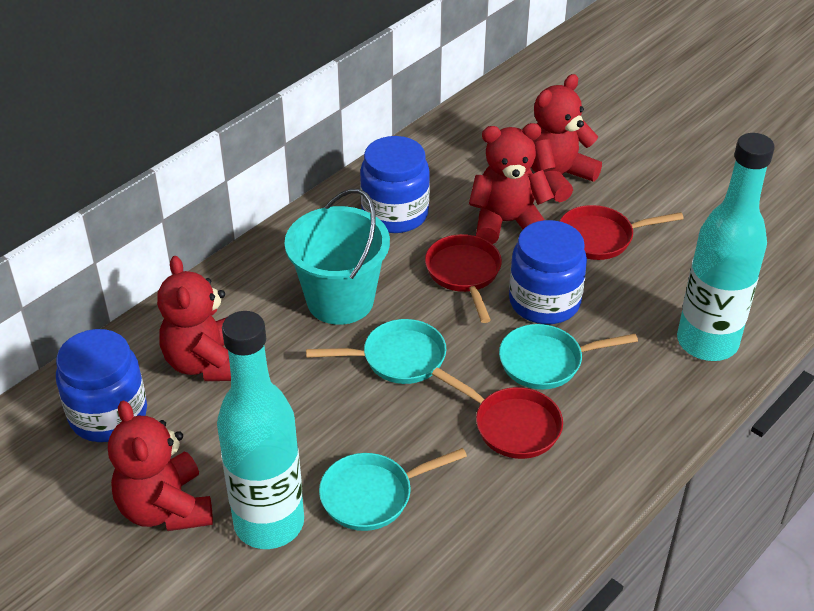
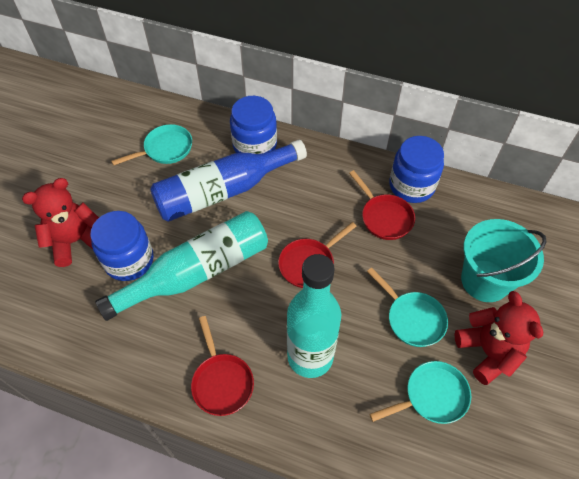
blue bottle: none = 0 -> [150,140,307,222] = 1
red teddy bear: [108,400,213,531] [157,256,231,381] [469,123,554,244] [531,74,602,202] = 4 -> [22,178,99,267] [454,291,543,385] = 2

